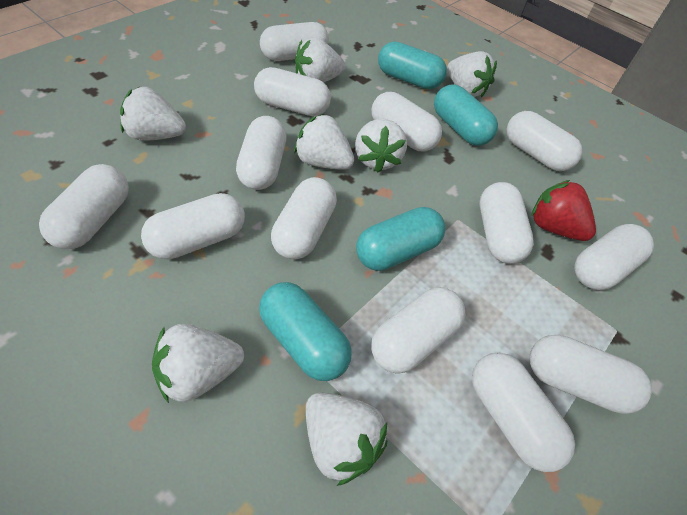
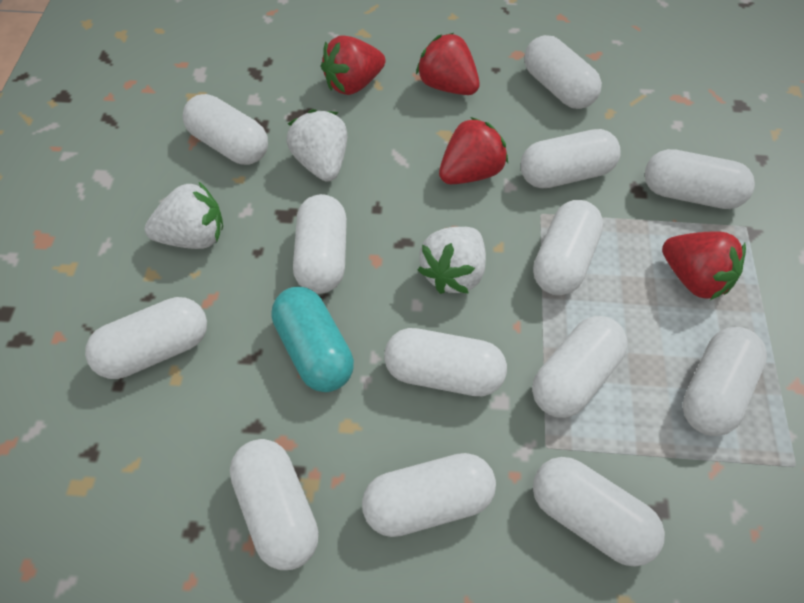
red strawberry: [532,180,596,241] = 1 -> [321,35,385,95] [416,33,480,95] [439,117,508,184] [662,231,746,300] = 4
turquoise capsule: [259,282,352,381] [356,207,445,271] [378,41,447,89] [434,84,498,146] = 4 -> [271,287,354,392] = 1
white strawberry: [120,87,186,141] [152,324,244,403] [294,114,354,169] [295,37,345,82] [306,392,387,486] [355,119,407,173] [447,51,497,97] = 7 -> [145,182,223,249] [286,109,347,182] [418,227,486,294] = 3

